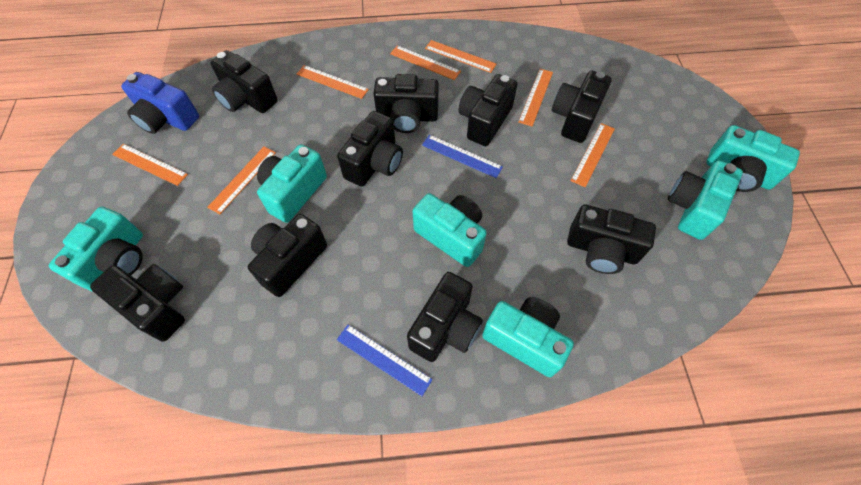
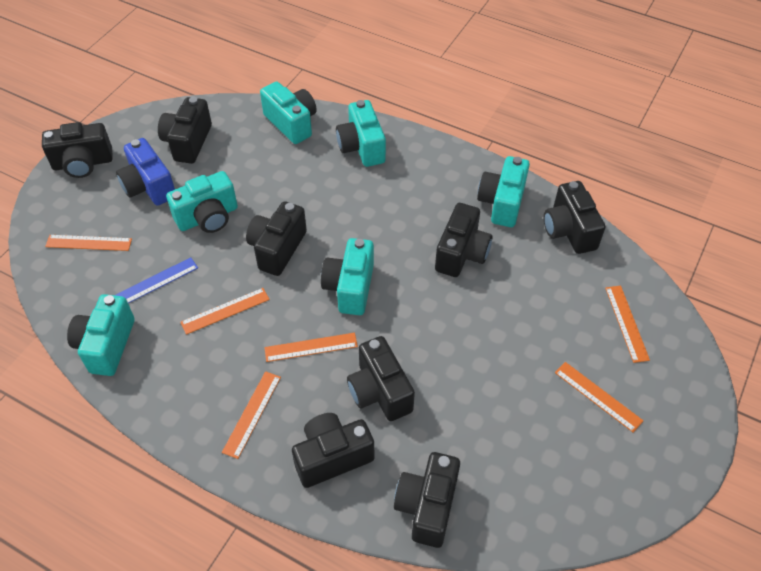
black camera: [90,264,185,341] [211,50,278,113] [248,214,327,297] [337,111,403,187] [374,74,439,133] [407,272,483,362] [458,74,518,146] [552,71,612,143] [567,205,656,274] = 9 -> [42,122,113,178] [158,97,212,164] [246,201,307,276] [292,413,374,488] [347,336,415,421] [394,452,460,548] [435,203,492,277] [544,181,606,254] = 8
blue ruler: [337,325,433,396] [422,135,503,178] = 2 -> [115,257,198,303] = 1
orange ruler: [112,144,188,186] [207,147,276,214] [297,65,369,99] [390,46,461,80] [425,40,496,73] [518,69,553,126] [571,123,615,187] = 7 -> [45,235,132,251] [180,288,270,335] [222,371,281,459] [264,333,358,362] [555,362,644,433] [605,286,650,363] = 6

